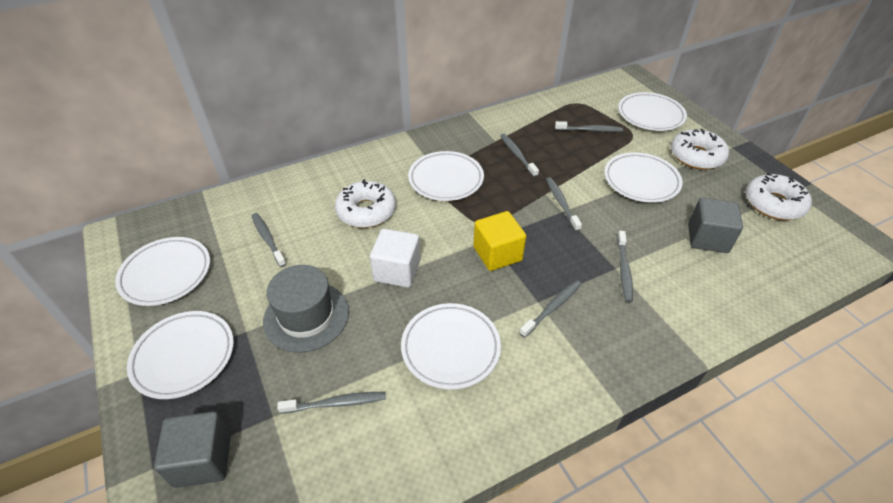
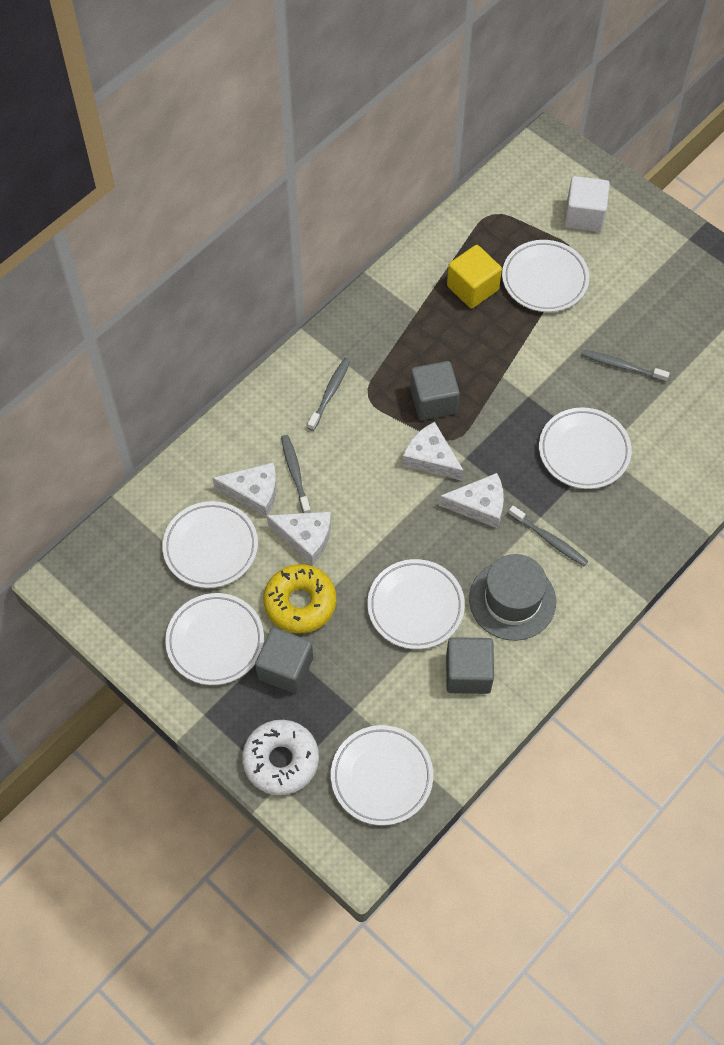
grey cube: [154,411,231,488] [688,198,743,253] = 2 -> [255,627,313,694] [410,361,460,420] [446,637,494,694] = 3
grey toothbrush: [251,213,286,267] [277,392,386,414] [500,134,539,177] [519,280,581,338] [546,177,582,231] [555,121,623,132] [617,231,633,302] = 7 -> [281,435,311,513] [308,358,351,431] [509,506,588,566] [582,350,670,382] = 4
white cheese: none = 0 -> [212,462,277,517] [267,512,331,565] [402,422,464,481] [439,473,504,528] = 4
white donut: [335,179,396,228] [671,129,729,170] [746,173,812,220] = 3 -> [242,720,319,795] = 1
yellow donut: none = 0 -> [263,564,336,633] = 1

